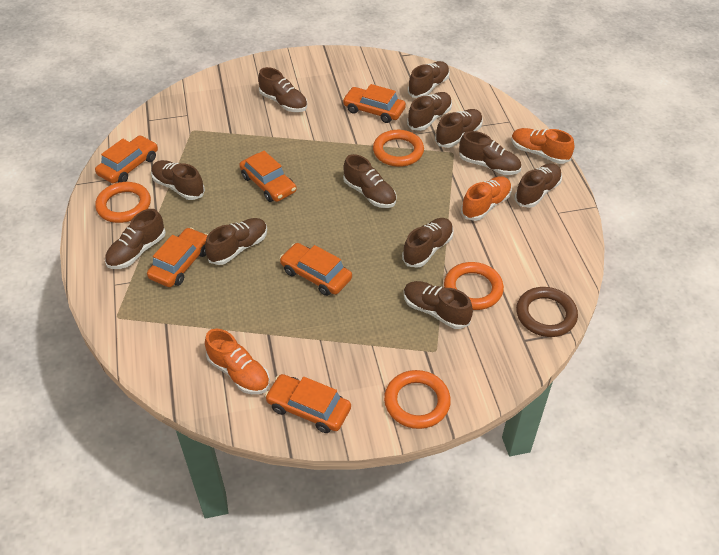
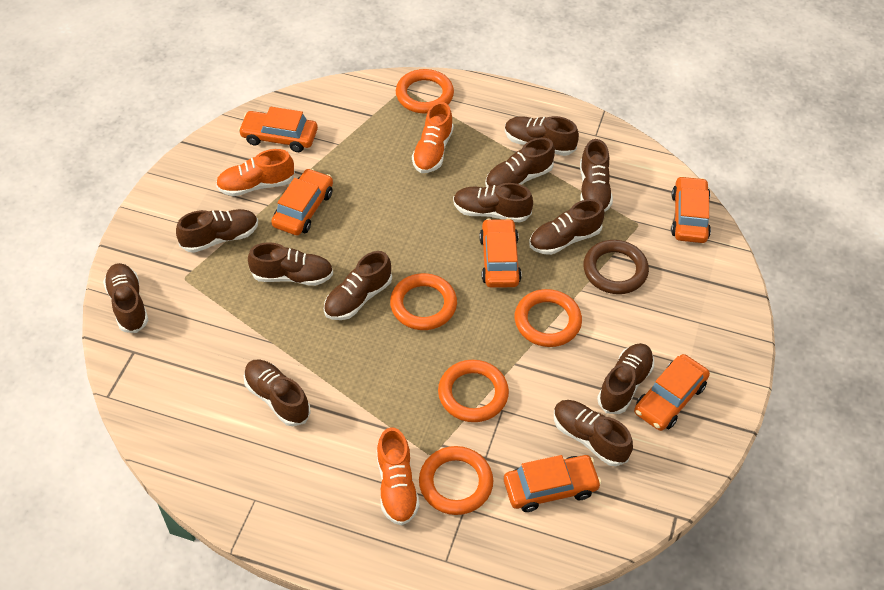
orange ring: [95,182,151,223] [373,130,424,167] [384,370,451,429] [444,262,504,310] = 4 -> [390,273,457,330] [396,69,454,114] [419,446,493,515] [438,360,509,422] [515,289,582,347] = 5

